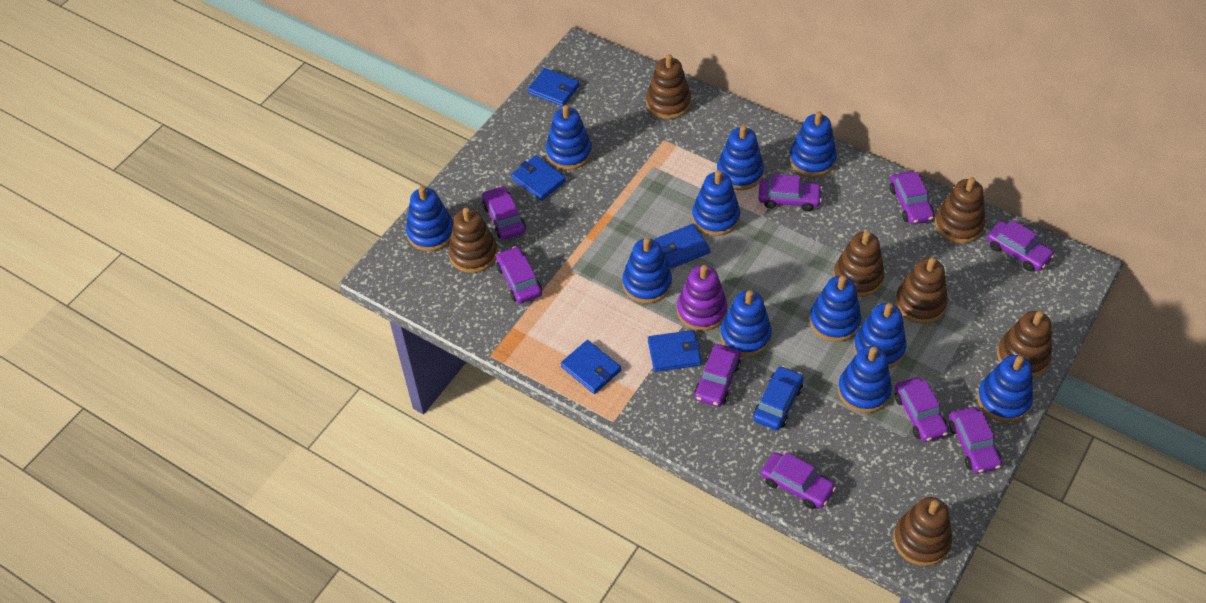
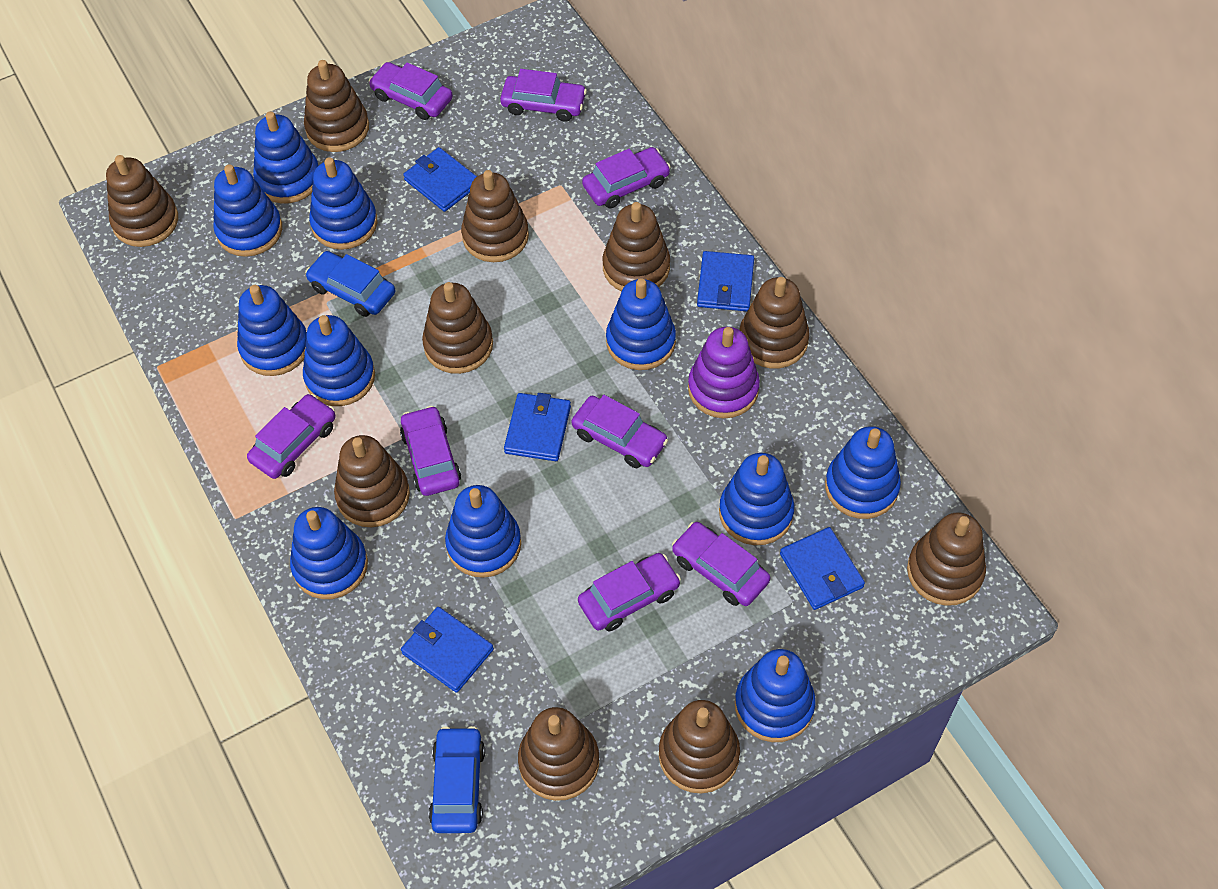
blue car: [753,366,804,430] = 1 -> [305,251,395,317] [429,726,485,833] = 2
brown stacking toy: [448,207,498,273] [646,54,691,119] [833,231,884,297] [894,497,952,566] [895,257,948,324] [935,177,985,243] [997,311,1052,377] = 7 -> [106,155,178,247] [304,60,369,152] [334,435,410,527] [422,282,493,374] [461,170,529,262] [518,707,599,801] [602,202,670,291] [659,700,740,794] [739,277,810,369] [907,512,986,606] = 10
purple car: [482,186,526,240] [496,246,542,304] [694,344,741,407] [758,174,822,211] [761,452,836,509] [890,171,935,224] [895,377,949,442] [949,407,1002,473] [987,220,1055,271] = 9 -> [247,394,336,479] [369,62,453,120] [400,406,461,496] [500,69,587,122] [572,395,668,468] [578,553,681,631] [582,147,671,208] [672,522,770,606] = 8

